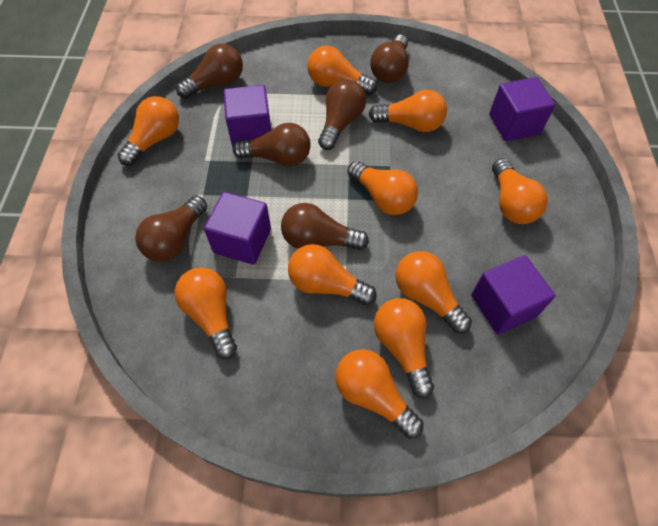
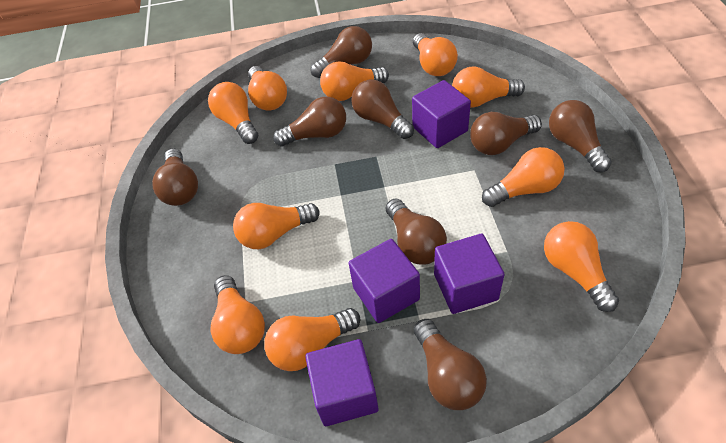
brown light bulb: [135,196,207,262] [176,43,243,99] [232,123,311,166] [281,203,369,250] [318,79,366,150] [370,35,409,83] = 6 -> [152,148,198,206] [273,96,346,147] [310,26,372,78] [351,80,414,139] [386,198,447,265] [413,319,487,410] [470,112,542,155] [549,100,612,172] = 8

